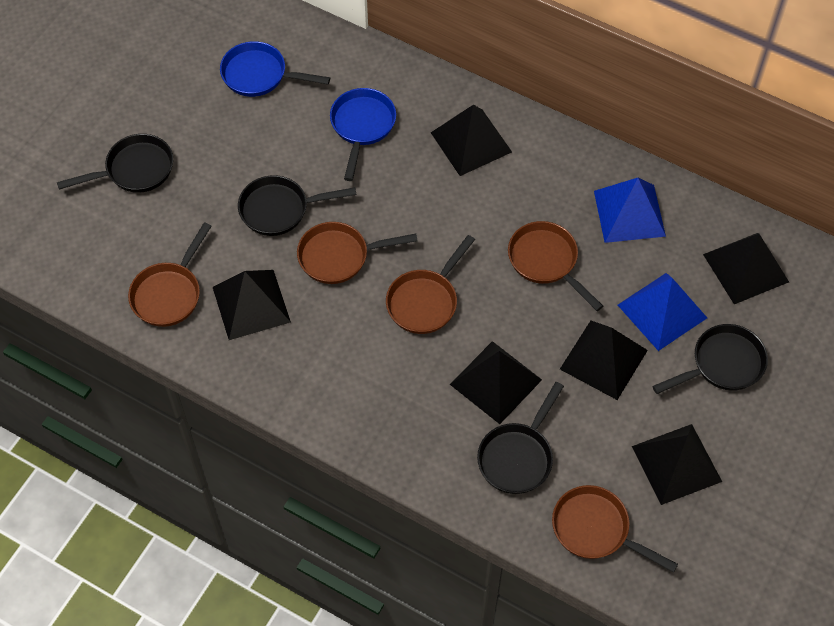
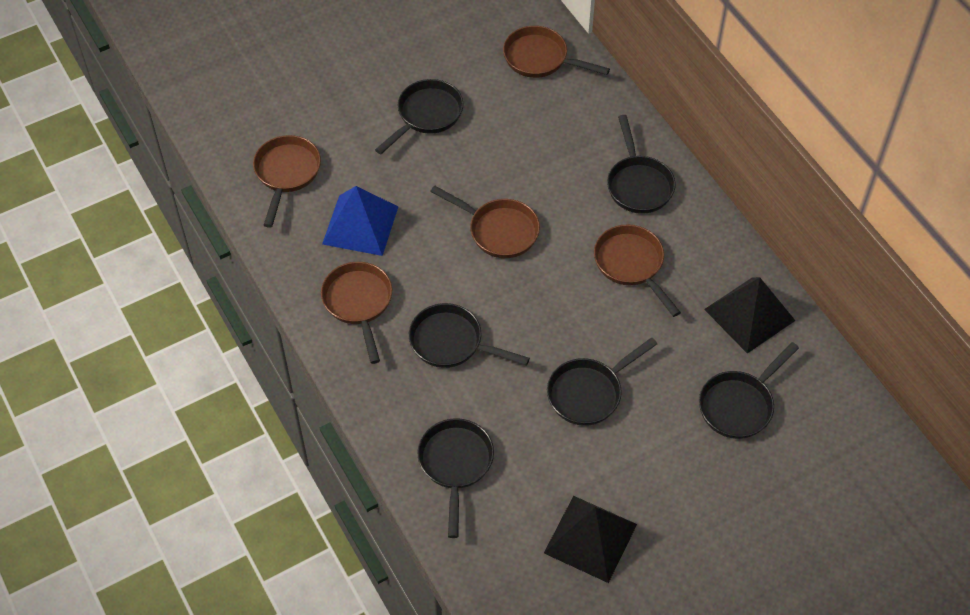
black pan: [57,134,173,193] [238,175,356,236] [477,382,564,494] [652,324,768,394] = 4 -> [375,79,464,154] [409,303,530,368] [418,418,494,538] [547,337,657,426] [607,115,676,214] [699,342,799,439] = 6
black pyramid: [213,270,291,340] [431,105,512,176] [450,341,542,424] [560,321,648,400] [632,424,722,505] [703,233,789,304] = 6 -> [544,496,637,583] [704,277,796,353] = 2
blue pan: [220,41,330,97] [330,88,396,181] = 2 -> none = 0
blue pyramid: [594,178,666,243] [618,273,707,351] = 2 -> [322,186,398,256] = 1

